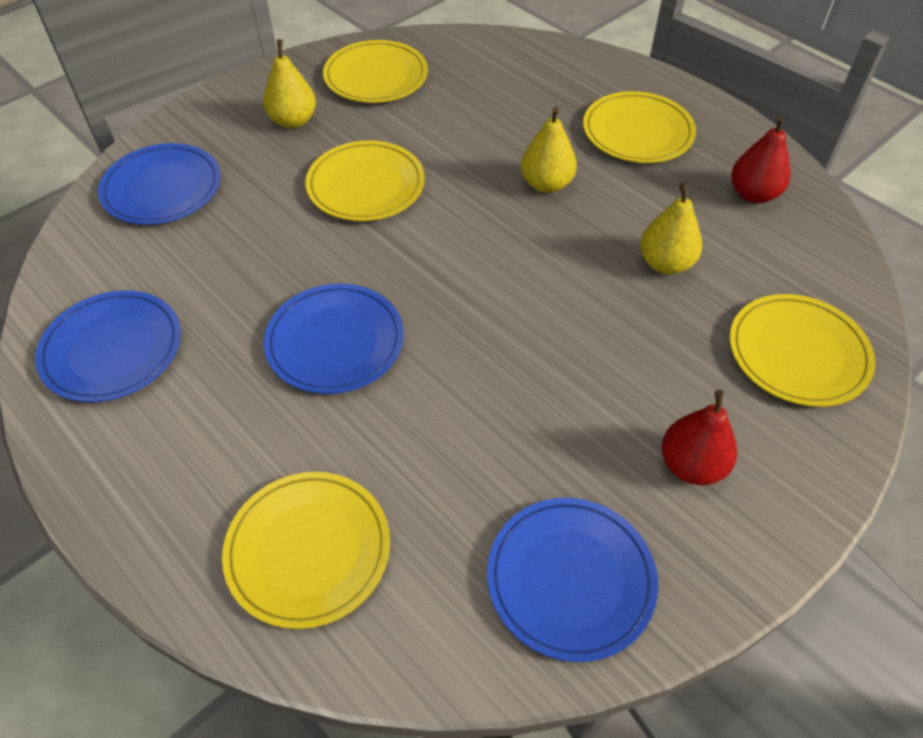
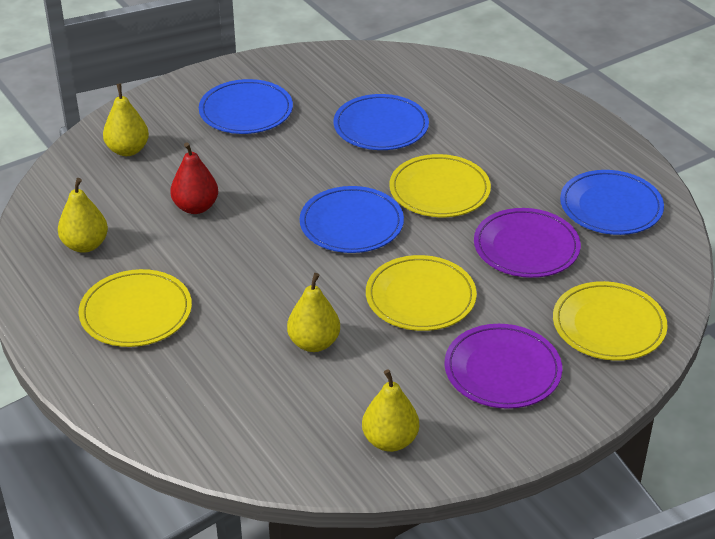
purple plate: none = 0 -> [445,324,562,409] [474,208,581,278] = 2
red pear: [662,390,737,485] [731,116,791,203] = 2 -> [170,142,218,214] = 1
yellow pear: [263,39,316,128] [521,106,577,193] [640,182,702,274] = 3 -> [58,178,108,253] [103,84,149,156] [287,273,340,352] [362,369,419,452] = 4
yellow plate: [222,472,390,629] [306,140,425,221] [323,40,428,103] [583,91,696,163] [730,294,875,407] = 5 -> [79,269,192,347] [366,255,477,331] [390,154,491,217] [553,281,668,361] = 4

